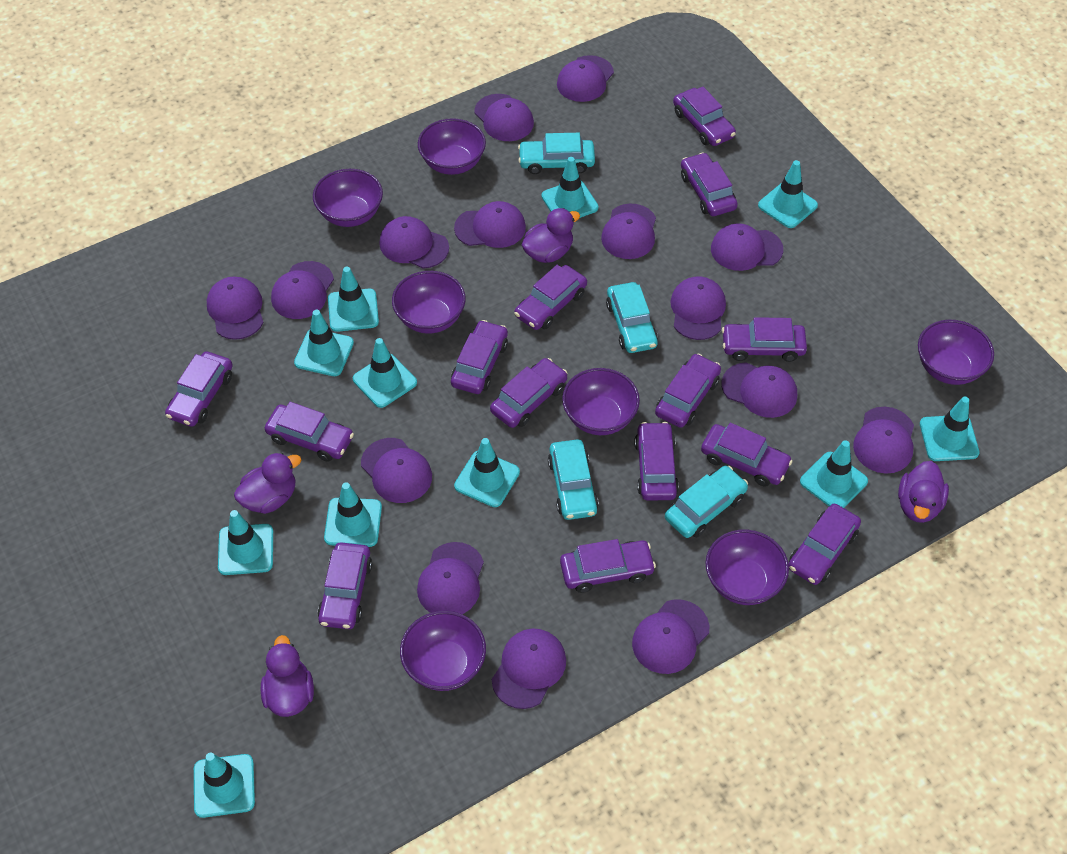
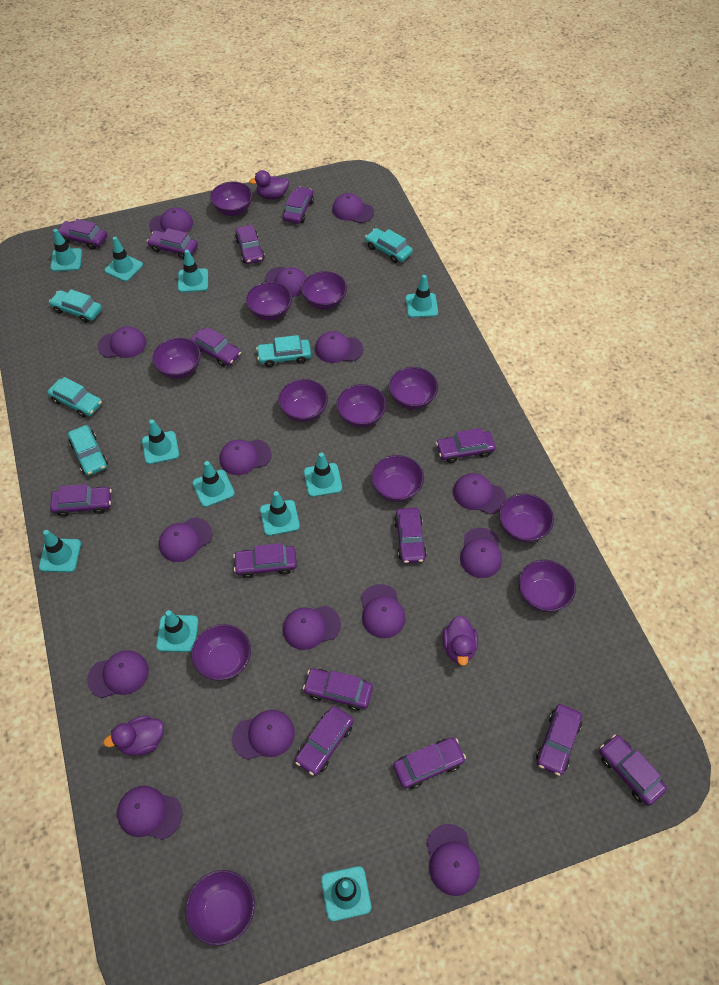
purple bowl: [313,169,383,227] [392,271,466,334] [400,611,486,691] [418,118,486,175] [562,368,640,435] [705,530,789,605] [918,320,994,385] = 7 -> [152,338,201,379] [185,870,255,946] [191,624,251,681] [210,182,253,216] [246,282,292,320] [278,379,328,422] [301,271,347,309] [336,384,387,428] [371,455,424,502] [389,367,438,409] [499,494,554,543] [519,560,576,612] = 12
purple duck: [234,452,301,514] [261,635,314,717] [522,208,580,263] [898,461,949,523] = 4 -> [103,715,164,756] [249,170,289,200] [443,615,478,666] = 3
turquoise car: [518,133,595,174] [548,439,599,520] [606,282,658,353] [665,466,748,538] = 4 -> [47,377,102,417] [49,289,102,323] [68,425,108,476] [256,335,311,367] [365,228,413,263] = 5

